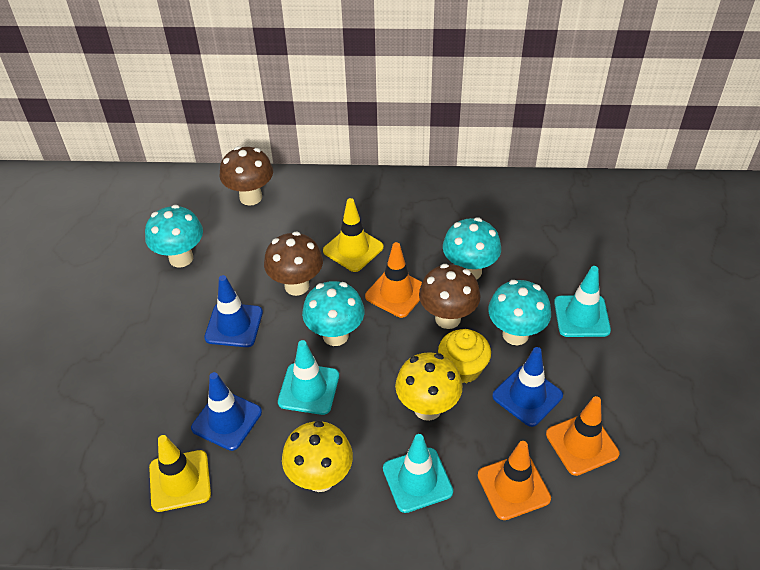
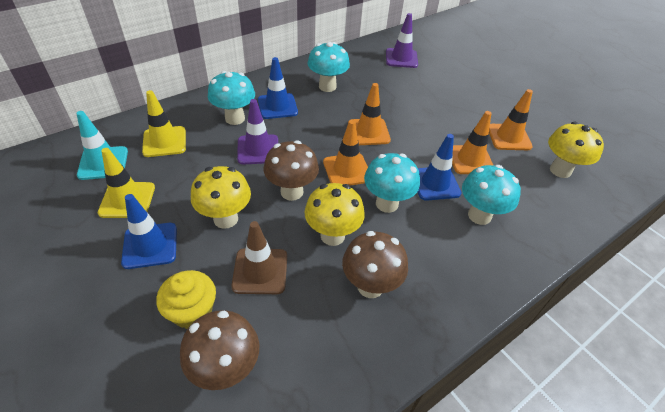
brown traffic cone: none = 0 -> [231,221,287,294] = 1
orange traffic cone: [365,242,422,318] [478,441,551,520] [546,396,619,476] = 3 -> [323,120,368,186] [348,83,391,145] [452,111,494,174] [489,89,533,150] = 4
purple traffic cone: none = 0 -> [237,99,278,165] [386,13,418,68] = 2
turquoise traffic cone: [278,340,339,415] [383,434,453,513] [554,266,611,337] = 3 -> [76,111,128,180] = 1
yellow mushroom: [282,421,353,492] [395,352,462,421] = 2 -> [191,166,251,229] [305,183,365,246] [548,122,604,178] = 3

